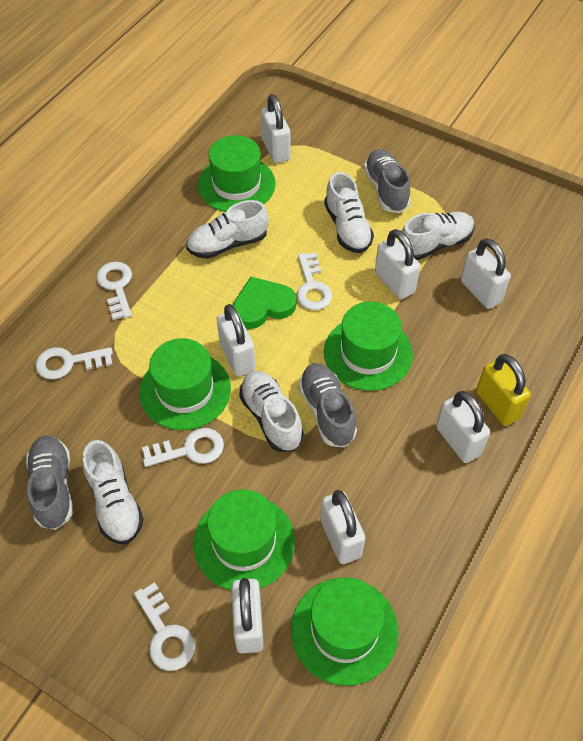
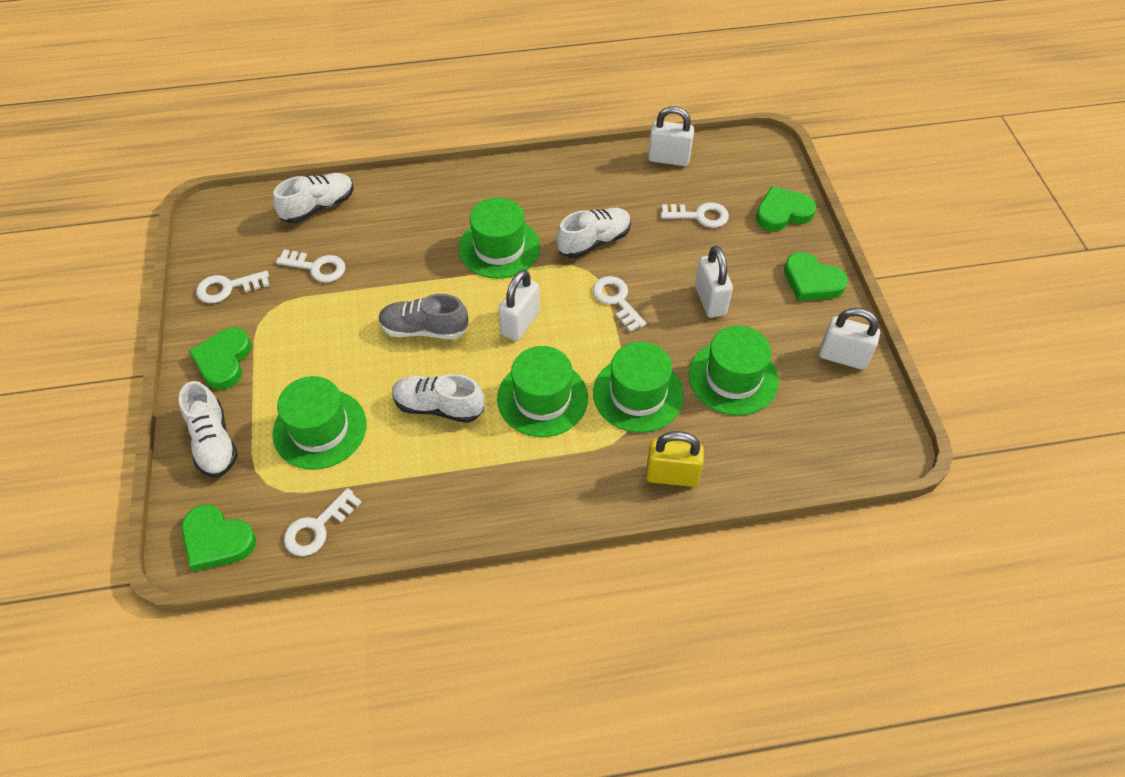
green heart: [233,277,296,329] = 1 -> [181,504,256,571] [189,327,252,390] [756,186,816,231] [784,252,848,301] = 4
grey shoe: [26,435,73,530] [298,363,357,447] [364,149,411,213] = 3 -> [378,294,468,339] = 1
white padlock: [217,304,255,376] [231,578,264,653] [261,94,290,163] [321,490,365,564] [375,229,420,299] [436,391,490,463] [461,238,511,309] = 7 -> [498,270,540,341] [648,106,694,166] [695,245,733,318] [819,308,880,370] = 4
white shoe: [83,440,144,544] [186,200,269,259] [239,371,303,452] [324,172,374,253] [399,212,475,260] = 5 -> [179,381,238,477] [273,173,354,223] [392,374,484,423] [557,208,631,258] = 4

